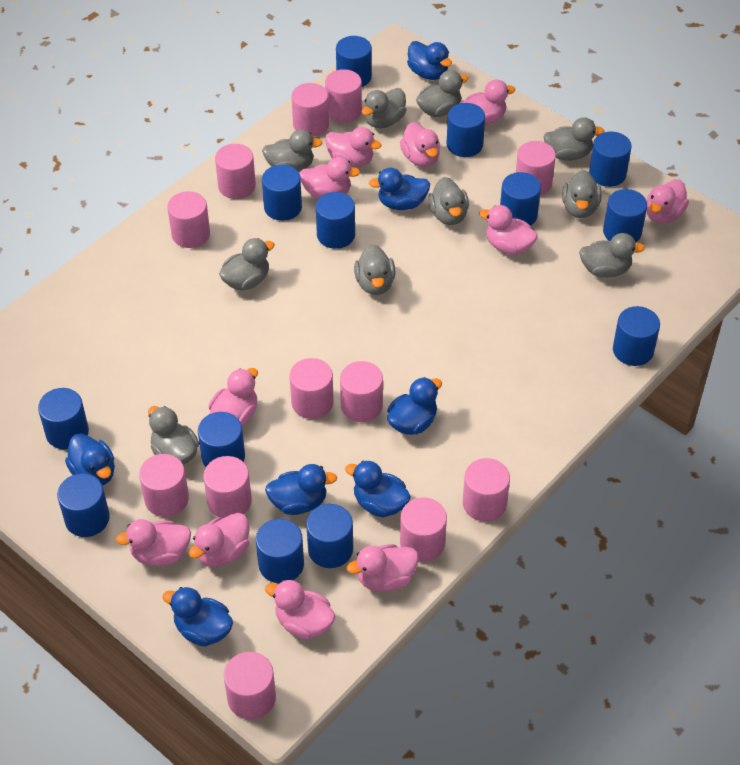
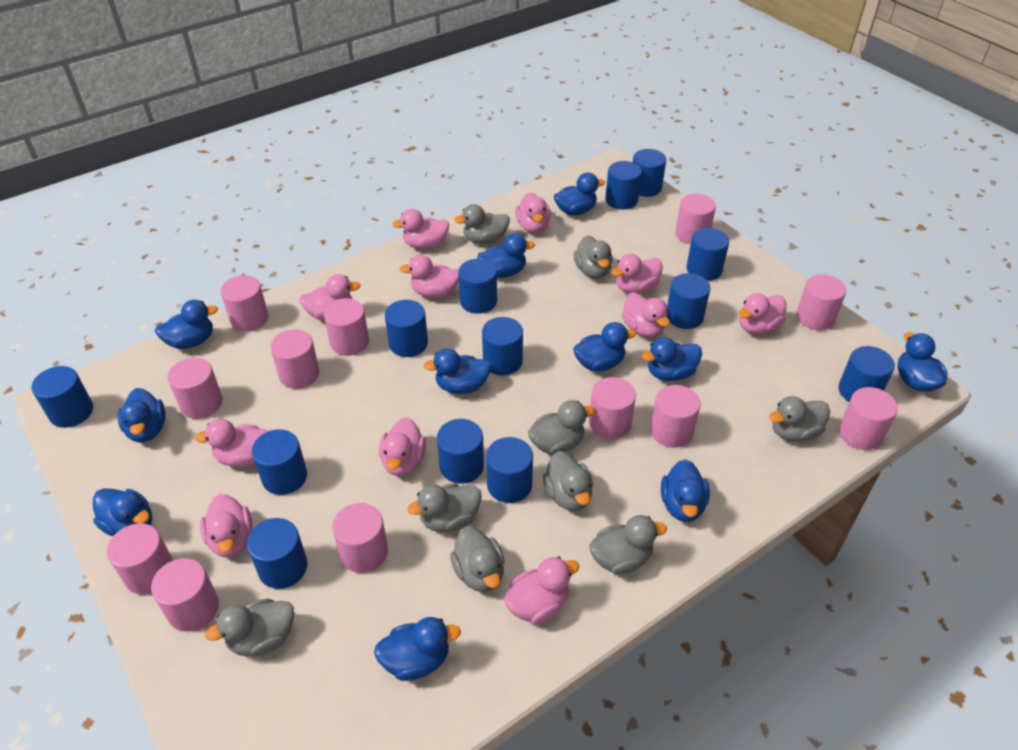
blue duck: [65,433,115,485] [162,587,233,647] [265,464,337,515] [345,460,411,518] [369,168,430,210] [387,377,442,435] [407,41,452,80] = 7 -> [93,488,152,536] [117,388,166,442] [155,300,218,349] [374,617,461,681] [424,349,491,394] [477,233,535,278] [554,172,605,215] [573,322,636,372] [642,337,702,381] [661,459,710,522] [897,332,948,391] = 11
grey duck: [148,406,199,465] [219,238,275,291] [262,130,323,172] [354,244,396,295] [362,88,406,128] [416,70,469,117] [428,177,469,225] [544,117,605,161] [562,170,602,218] [579,233,645,278] = 10 -> [205,599,294,657] [407,484,482,532] [450,526,505,592] [454,204,510,244] [528,400,595,455] [543,451,593,511] [574,236,613,279] [589,515,667,574] [769,396,830,441] = 9

